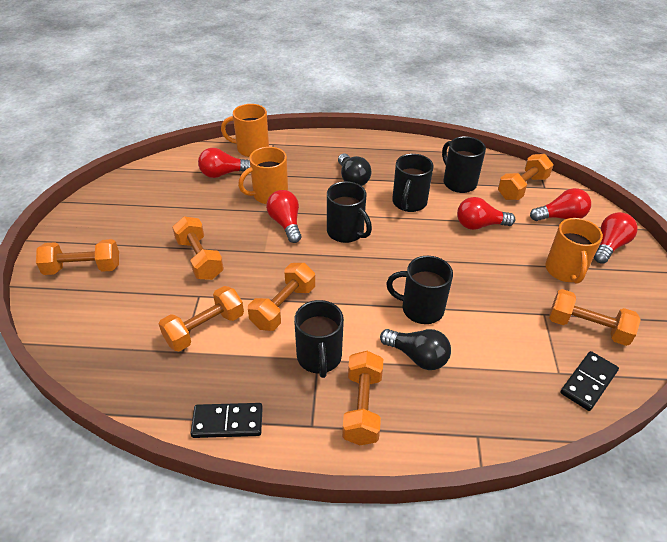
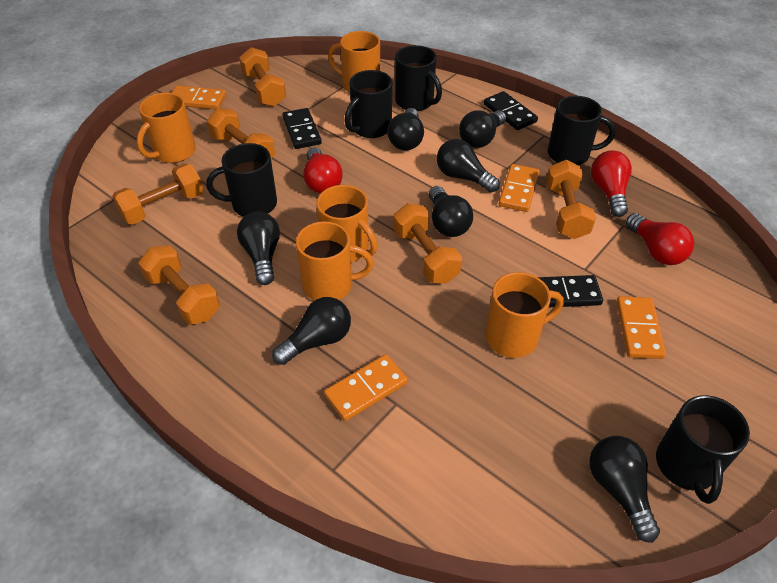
black domino: [191,403,263,438] [560,351,619,411] = 2 -> [282,108,322,149] [484,91,538,130] [538,275,603,307] = 3
black light bulb: [338,154,372,186] [380,329,451,370] = 2 -> [237,212,280,285] [272,297,351,365] [387,108,424,151] [429,186,473,237] [437,139,500,192] [459,110,506,148] [589,436,660,543] = 7
orange domino: none = 0 -> [172,85,226,109] [324,354,408,421] [499,164,540,212] [616,296,666,359] = 4
orange dumbbell: [36,239,119,275] [159,286,244,352] [172,217,224,280] [248,263,315,331] [342,351,383,445] [498,154,553,200] [549,289,641,346] = 7 -> [112,163,204,225] [138,245,220,325] [207,108,275,159] [239,47,286,107] [394,203,462,284] [546,160,596,239] = 6
orange mug: [221,104,269,157] [238,147,288,204] [545,218,603,284] = 3 -> [137,93,196,163] [296,221,374,301] [316,185,377,262] [328,31,380,93] [485,272,564,358] = 5
red light bulb: [198,148,250,178] [266,190,302,243] [457,197,515,230] [530,188,591,221] [594,212,638,264] = 5 -> [303,148,343,194] [591,151,632,217] [626,213,694,265] = 3

